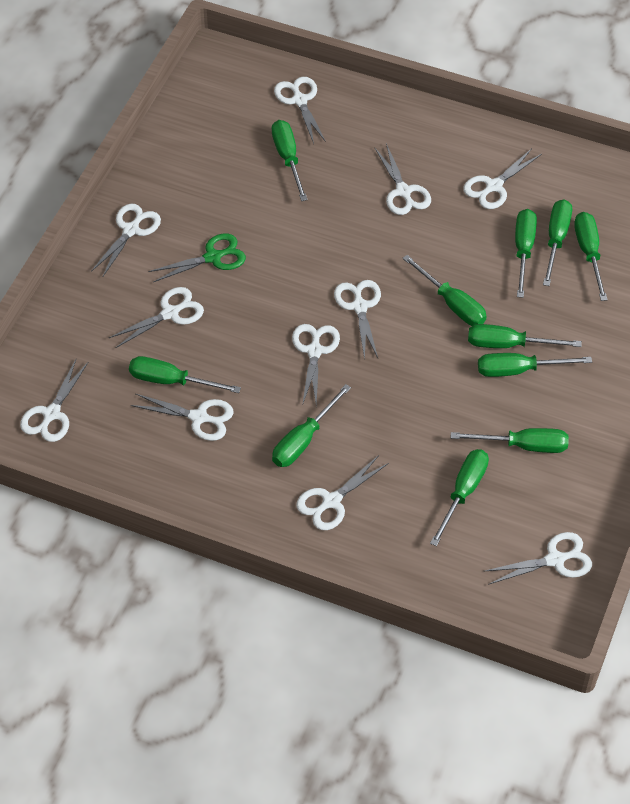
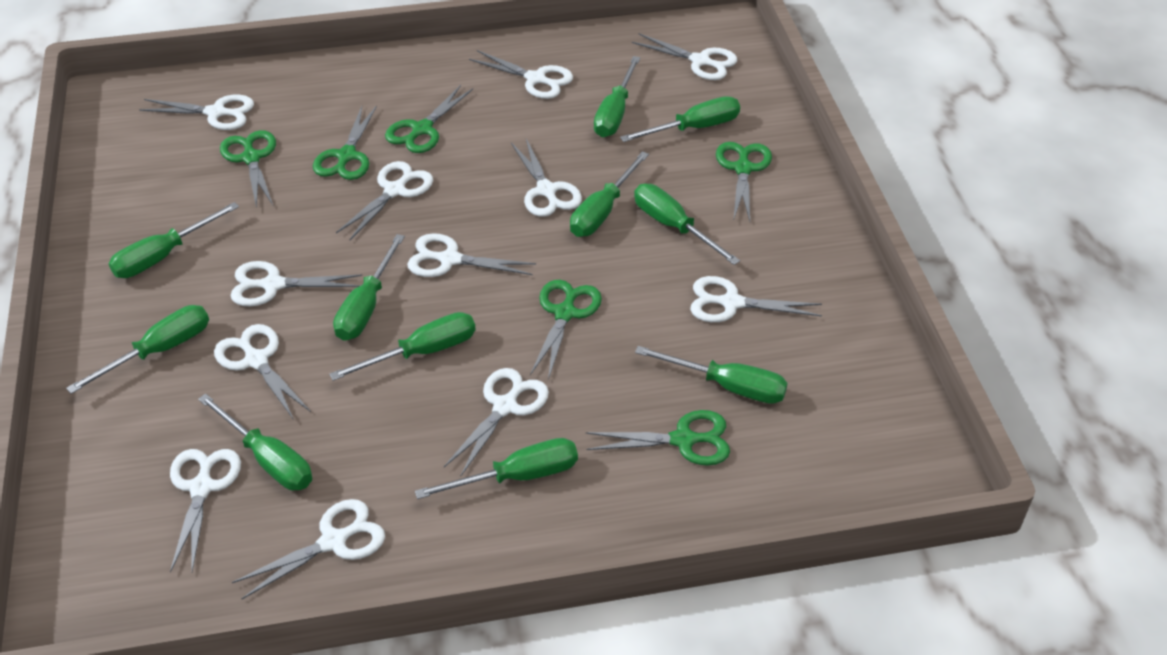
green scissors: [149,233,246,282] = 1 -> [220,130,276,209] [313,105,377,180] [385,85,473,153] [530,280,602,380] [586,410,730,466] [716,142,772,221] = 6
white scissors: [20,359,89,442] [91,204,161,276] [109,287,204,348] [131,393,234,441] [274,77,326,144] [292,324,340,406] [296,455,389,530] [334,280,381,359] [374,143,431,215] [463,148,542,209] [483,532,592,585] = 11 -> [139,94,254,130] [170,449,241,572] [214,324,311,420] [231,261,362,306] [232,499,385,599] [336,161,433,240] [407,233,536,277] [444,368,549,476] [469,50,573,99] [511,139,582,217] [632,33,737,80] [690,276,822,322] = 12

